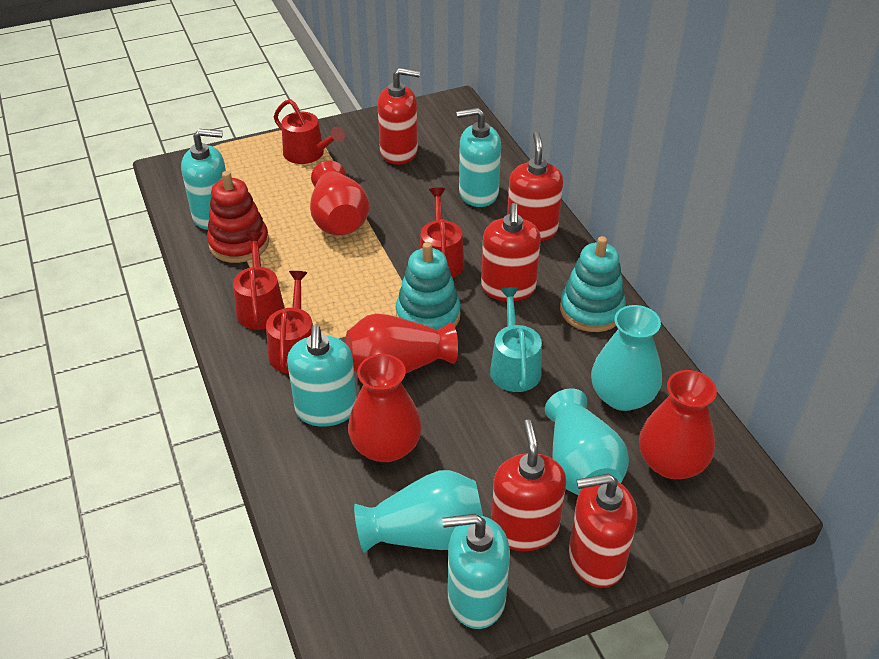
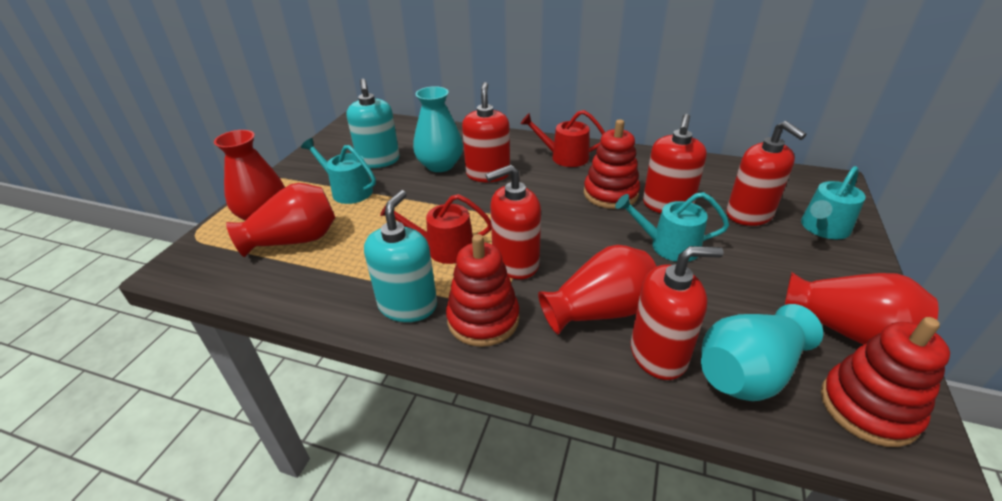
red stacking toy: [207,171,269,263] = 1 -> [446,234,520,347] [584,119,640,209] [821,317,950,447] = 3
red watering can: [233,232,285,330] [266,271,313,373] [274,99,345,164] [420,187,464,278] = 4 -> [380,194,491,264] [520,110,605,167] = 2
turquoise soap dispenser: [181,129,226,230] [287,325,356,427] [442,514,510,629] [456,108,501,207] = 4 -> [346,78,400,168] [364,190,437,322] = 2
turquoise stacking toy: [396,242,461,329] [560,236,626,332] = 2 -> none = 0
turquoise vase: [354,470,483,553] [545,388,629,495] [591,305,662,411] = 3 -> [413,86,463,172] [701,304,823,401] = 2
turquoise watering can: [490,287,542,392] = 1 -> [301,138,376,204] [615,192,729,262] [801,166,865,239] = 3

